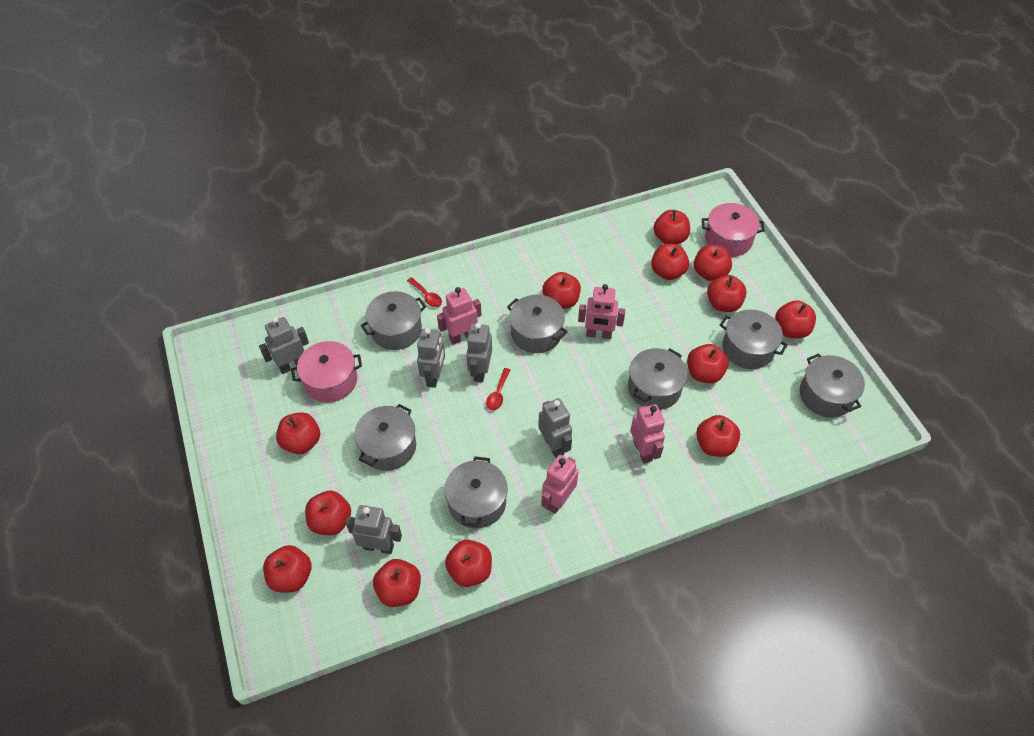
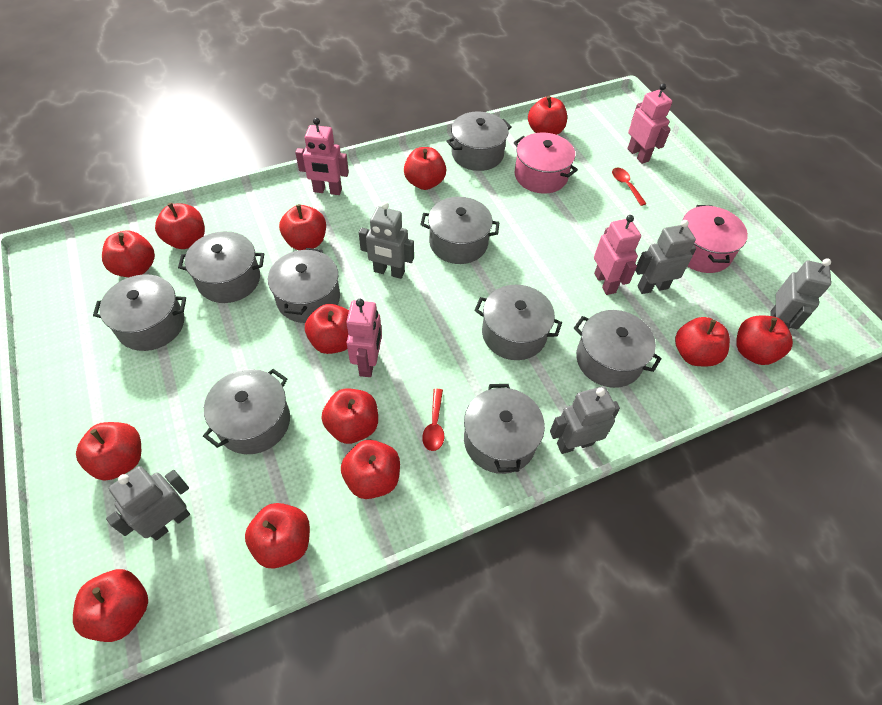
grey pot: [354,404,416,471] [361,291,426,350] [445,456,508,528] [507,295,567,353] [628,348,687,410] [720,309,788,369] [800,353,865,418] = 7 -> [93,274,186,351] [178,231,264,303] [203,369,290,454] [268,248,340,323] [420,197,499,264] [447,112,512,171] [464,384,545,474] [474,285,562,360] [574,310,662,388] = 9

